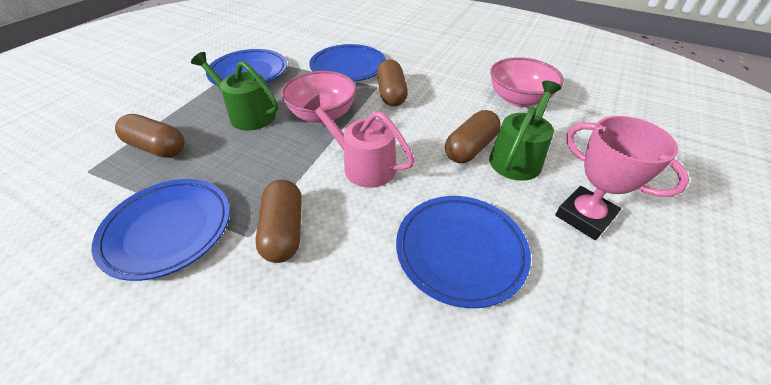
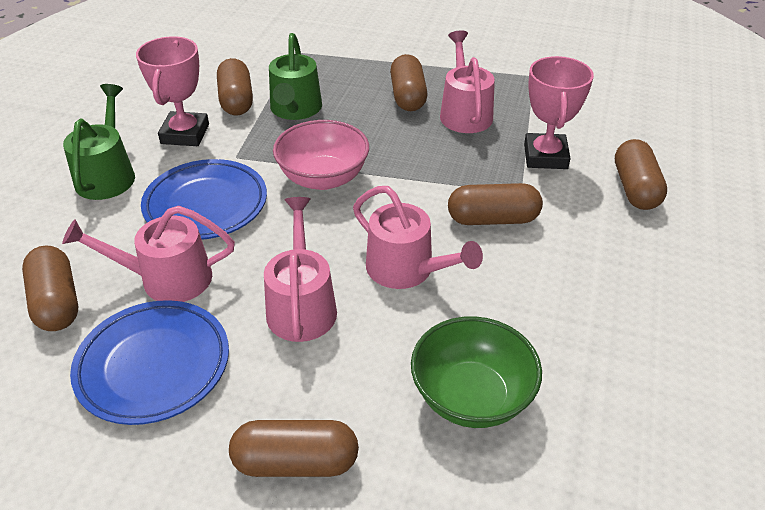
blue plate: [92,179,230,281] [206,49,287,85] [309,44,386,82] [396,196,531,308] = 4 -> [70,300,229,425] [141,159,267,240] = 2
brown capsule: [115,114,185,158] [256,180,302,263] [377,59,408,106] [445,110,501,163] = 4 -> [22,245,78,331] [217,58,253,115] [229,420,359,477] [390,54,427,111] [448,183,543,225] [615,139,667,210] = 6
green bowl: none = 0 -> [411,316,542,428] = 1
pink bowl: [281,71,357,124] [490,57,564,107] = 2 -> [273,120,369,190] = 1
pink trophy: [555,116,689,240] = 1 -> [136,36,209,146] [524,56,594,169] = 2
pink watering can: [304,95,415,188] = 1 -> [62,206,235,302] [264,197,337,342] [353,186,483,289] [440,30,495,133] = 4

